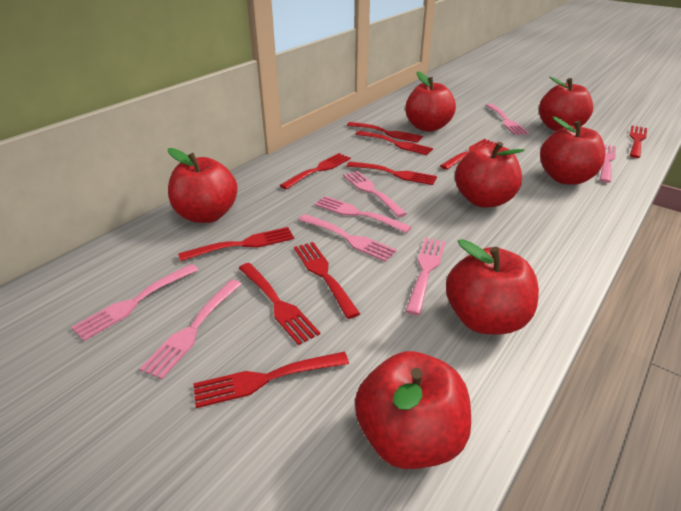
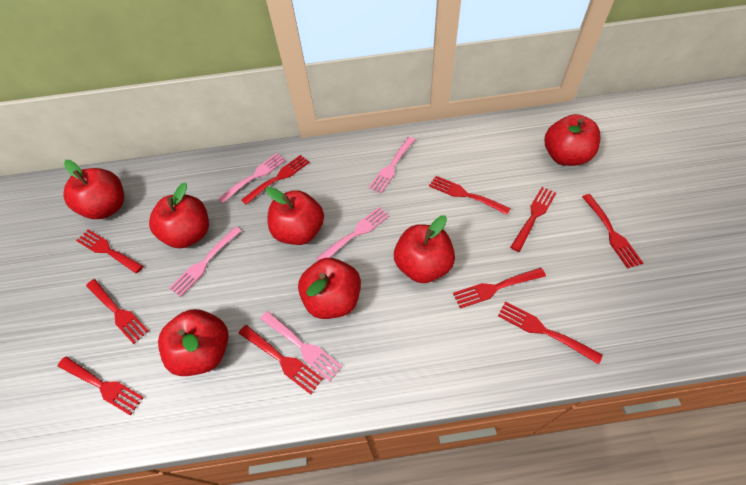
pink fork: [71,264,199,341] [139,280,241,379] [298,214,397,262] [315,196,411,233] [343,171,407,217] [405,238,446,315] [486,104,529,135] [600,144,616,183] = 8 -> [169,226,242,297] [218,153,286,203] [260,311,343,381] [316,207,390,260] [368,137,415,193] = 5

